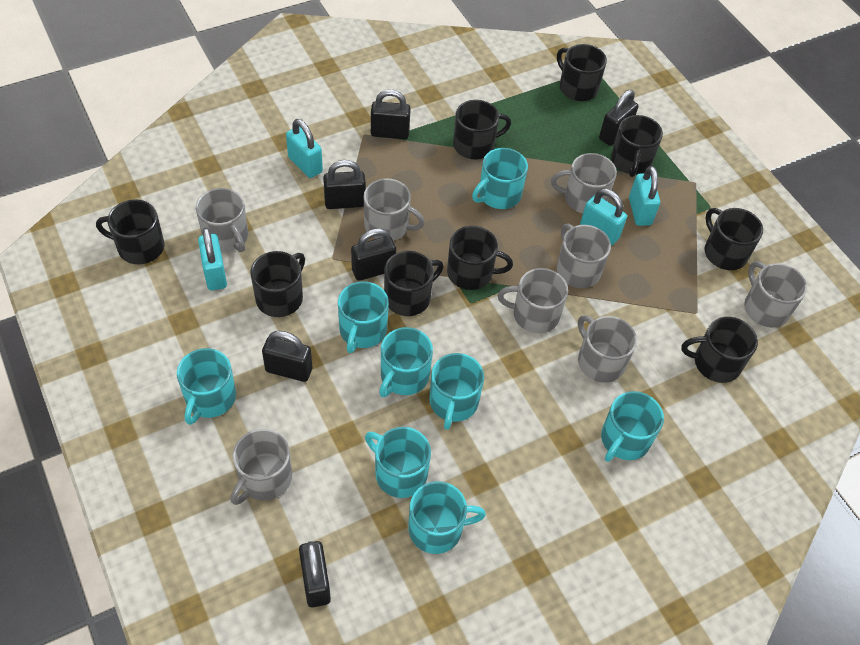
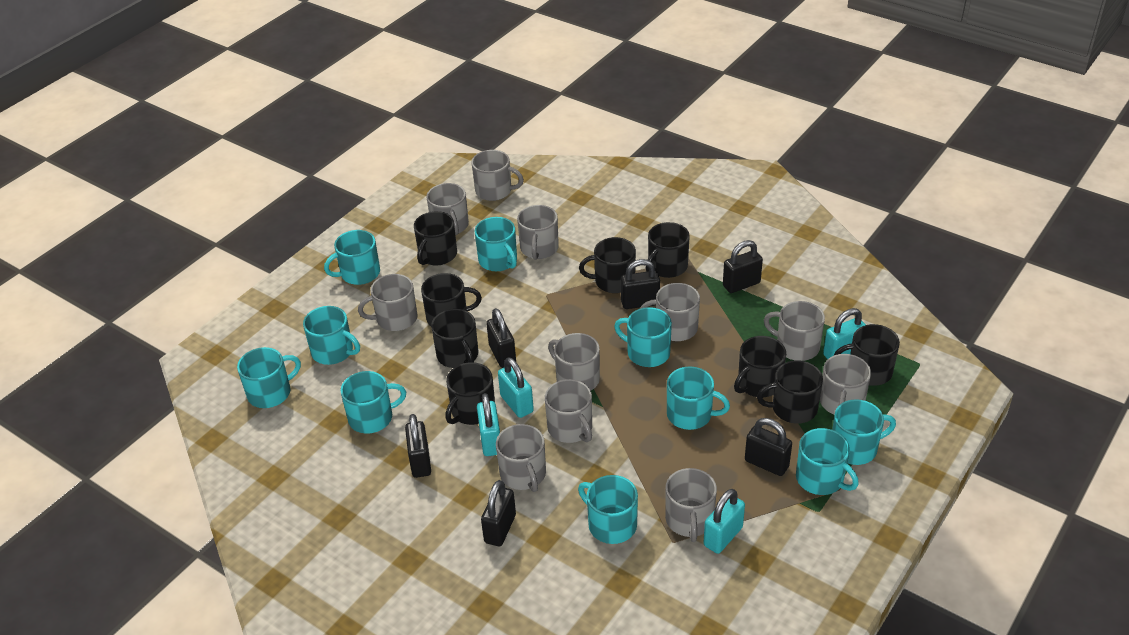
grey mug: [196,188,248,252] [231,429,292,505] [364,178,425,241] [498,268,568,333] [551,153,617,213] [557,224,611,288] [578,315,637,383] [744,261,807,328] = 8 -> [358,274,418,331] [426,183,469,235] [472,150,524,201] [496,424,546,492] [517,205,559,260] [545,379,592,443] [548,333,600,390] [640,283,700,341] [665,468,717,542] [764,301,825,361] [820,354,871,414] = 11
turquoise mug: [177,348,236,425] [338,281,389,353] [365,427,431,498] [379,327,433,397] [408,481,486,554] [429,353,484,430] [472,148,528,209] [601,391,664,462] = 8 -> [237,347,301,408] [303,306,360,365] [324,230,380,285] [341,371,406,434] [475,217,517,271] [578,475,638,544] [614,307,672,367] [667,367,730,430] [796,428,859,495] [832,399,896,465] = 10

